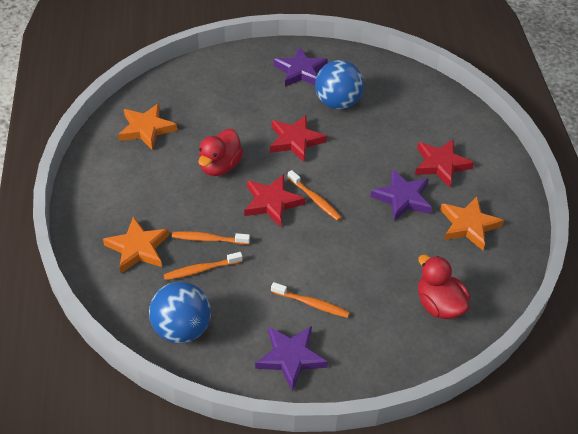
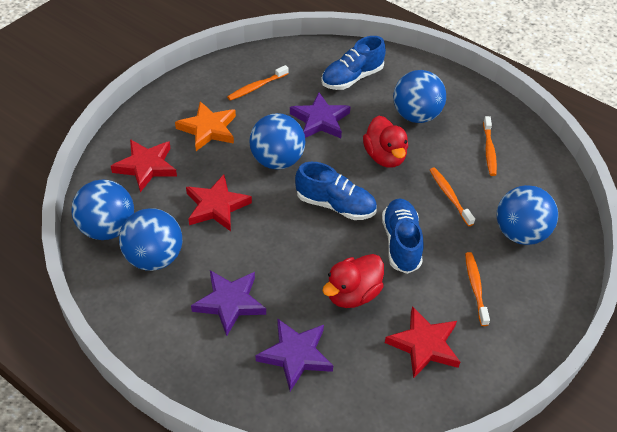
blue ball: [149,282,211,343] [315,60,364,109] = 2 -> [71,179,134,240] [119,208,183,271] [249,113,305,170] [393,70,446,123] [497,185,558,245] = 5
blue shoe: none = 0 -> [295,162,377,220] [321,36,386,90] [382,199,424,274] = 3
orange star: [103,216,169,273] [118,103,177,150] [440,196,504,250] = 3 -> [175,101,236,151] = 1

